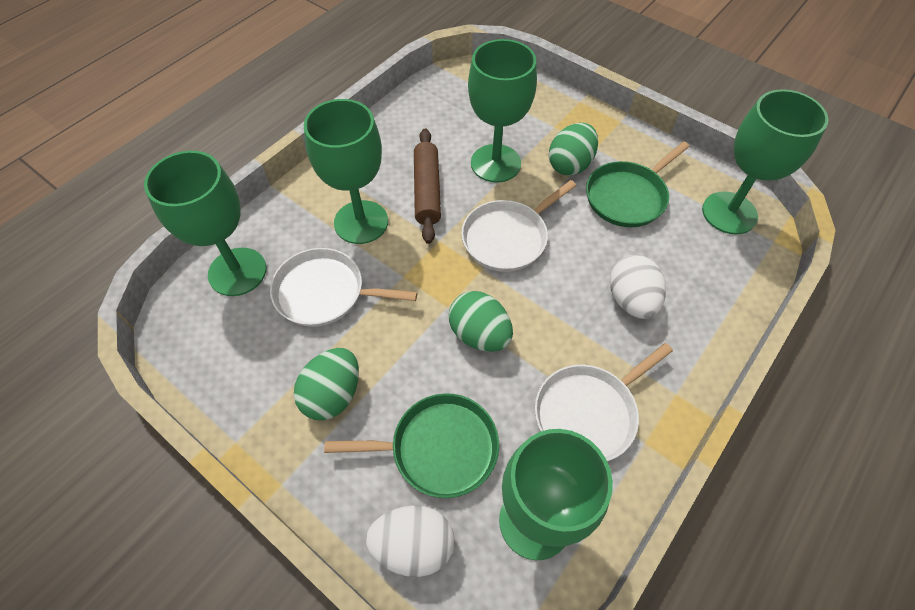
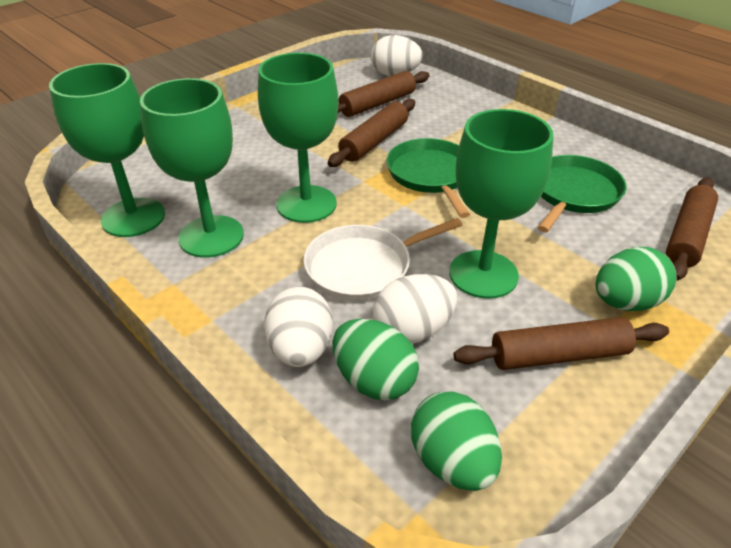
brown rolling pin: [414,129,441,244] = 1 -> [328,99,415,167] [338,71,430,117] [454,317,669,370] [666,177,718,281] = 4
green goblet: [144,151,266,296] [304,99,388,244] [468,39,537,183] [499,429,613,560] [702,89,829,235] = 5 -> [49,63,165,237] [140,78,244,258] [258,53,339,223] [449,109,553,299] = 4
white egg: [366,505,455,577] [610,255,666,319] = 2 -> [264,287,333,367] [371,35,423,76] [373,274,457,344] = 3
white pan: [270,248,417,327] [461,180,576,272] [535,343,673,461] = 3 -> [303,218,462,301] = 1

